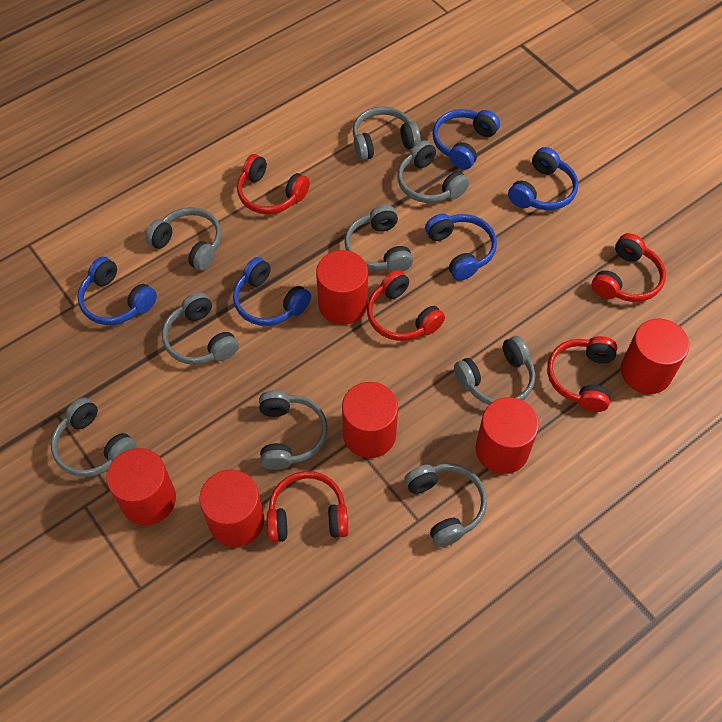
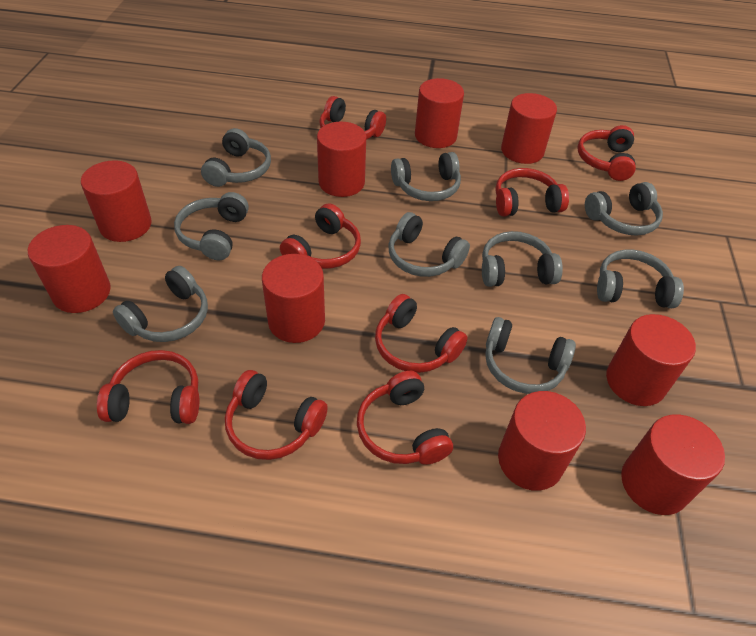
blue headphones: [77,257,157,325] [233,257,311,326] [425,214,497,281] [433,109,500,170] [508,147,578,210] = 5 -> none = 0
red cylinder: [107,448,176,525] [200,469,264,547] [316,250,368,325] [342,382,398,458] [476,397,539,474] [621,319,689,394] = 6 -> [28,225,111,313] [81,160,152,242] [262,254,325,343] [317,122,366,197] [415,78,464,148] [498,391,586,491] [501,93,557,164] [606,314,696,406] [621,414,725,515] = 9
red headphones: [237,154,310,214] [267,471,348,542] [367,270,445,341] [547,336,617,412] [591,233,666,302] = 5 -> [97,350,199,424] [225,370,328,460] [280,203,361,269] [319,96,386,140] [357,371,453,465] [375,294,467,373] [495,168,569,217] [577,125,636,181] = 8

